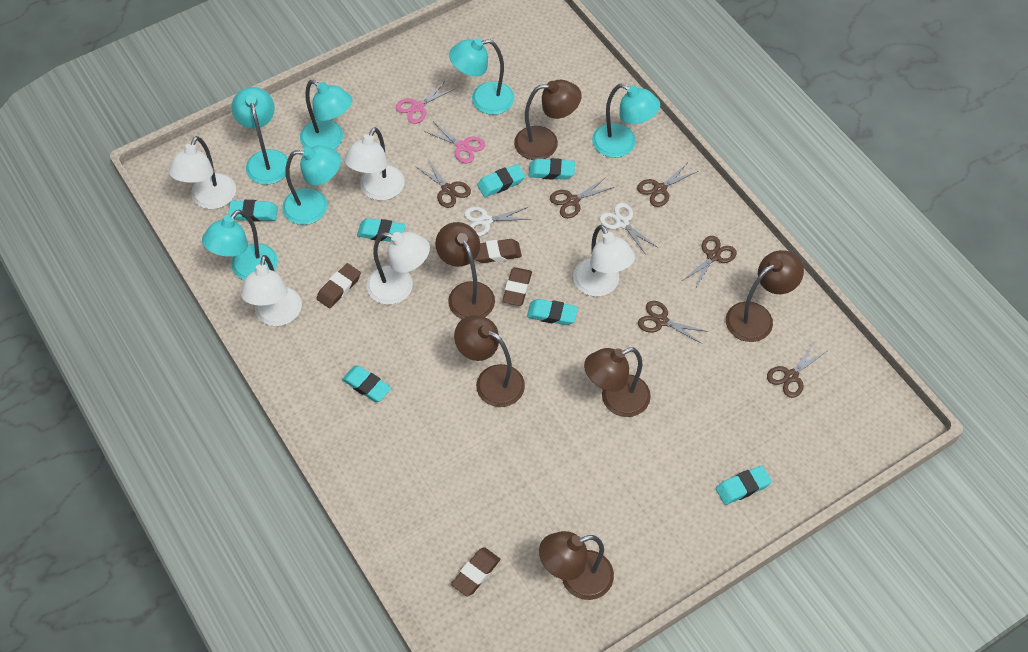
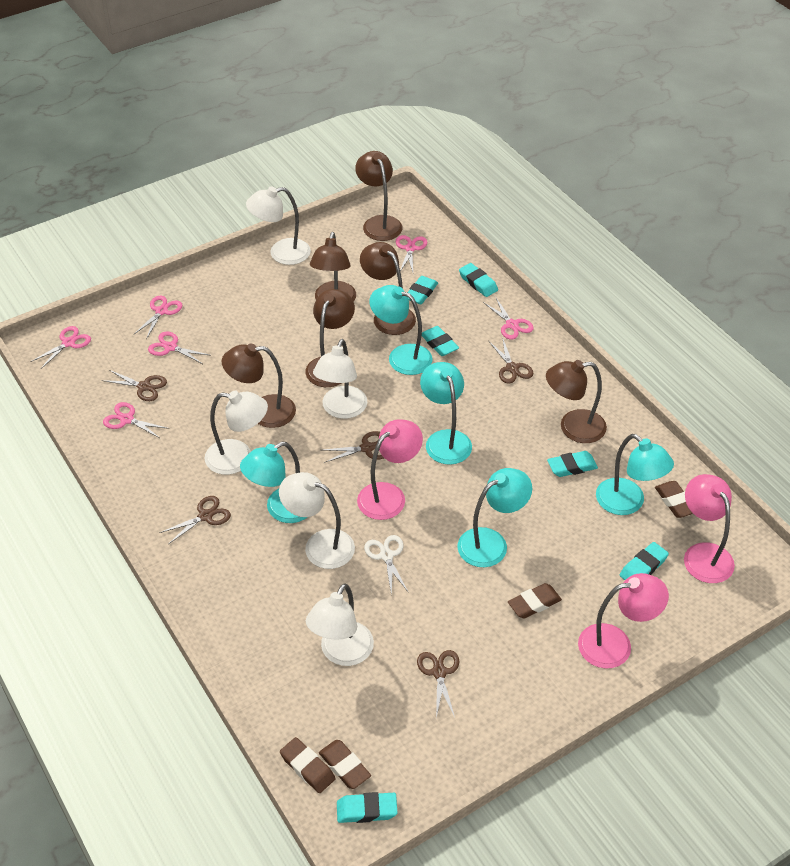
brown scissors: [415,158,471,208] [550,177,614,218] [637,162,698,207] [638,301,708,344] [682,236,737,289] [767,344,827,398] = 6 -> [101,370,167,401] [159,496,231,544] [323,431,384,463] [417,650,459,718] [490,337,534,384] = 5
pink lamp: none = 0 -> [357,419,423,520] [578,573,669,668] [684,474,735,583] = 3
pink scissors: [396,81,454,124] [424,121,485,163] = 2 -> [30,326,91,369] [103,402,169,439] [133,296,183,339] [148,331,209,364] [396,235,427,272] [483,298,534,340] = 6
turquoise eraser: [228,200,278,222] [342,366,391,402] [357,218,406,242] [477,164,525,197] [527,299,578,325] [529,158,575,180] [716,465,772,505] = 7 -> [337,792,397,823] [407,276,438,304] [422,326,459,356] [459,263,498,297] [547,451,598,477] [620,542,669,580] = 6
turquoise lamp: [202,210,278,281] [231,87,288,185] [282,145,341,225] [300,80,352,150] [449,38,515,115] [592,84,660,158] = 6 -> [240,442,307,523] [369,285,433,375] [420,362,472,465] [457,468,532,567] [596,434,674,515] = 5
white scissors: [464,207,530,236] [600,203,657,255] = 2 -> [364,535,409,596] = 1

